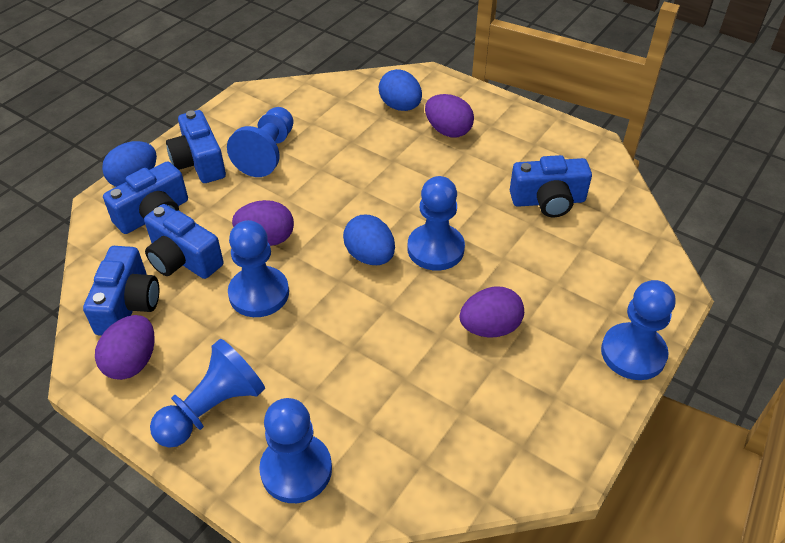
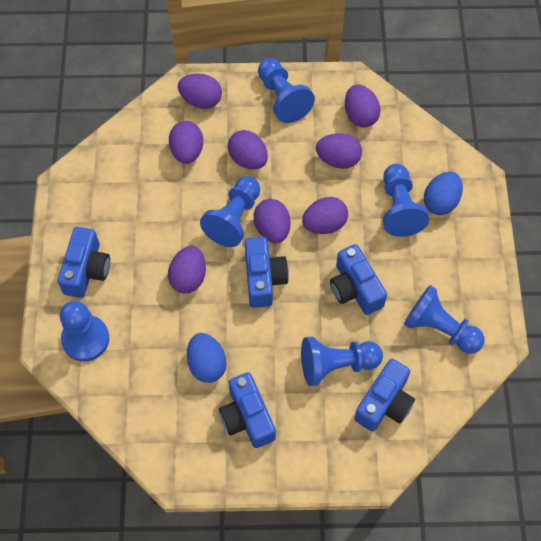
blue egg: [102,141,157,187] [343,215,395,265] [379,69,422,111] = 3 -> [187,333,227,383] [424,172,463,215] = 2
purple egg: [95,315,155,380] [232,200,294,246] [425,94,474,138] [460,286,524,338] = 4 -> [168,246,206,293] [169,121,203,164] [178,73,222,109] [227,130,268,169] [254,199,290,243] [302,197,348,234] [316,133,362,169] [345,85,381,127] = 8

